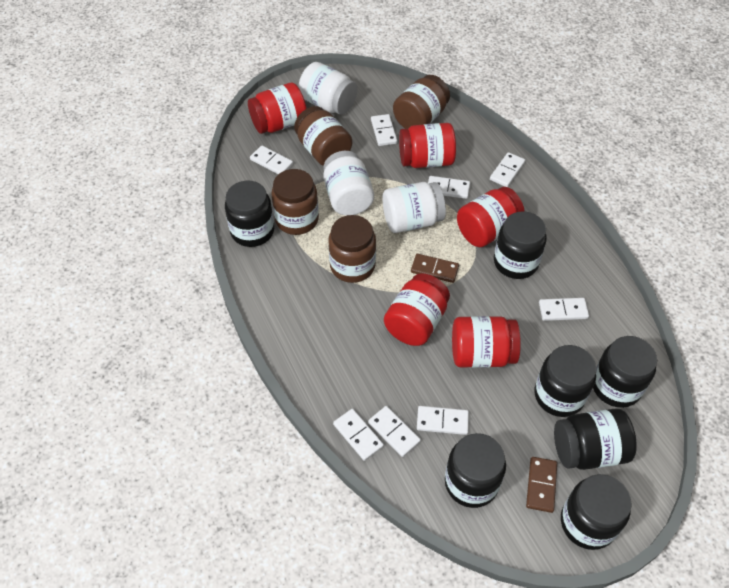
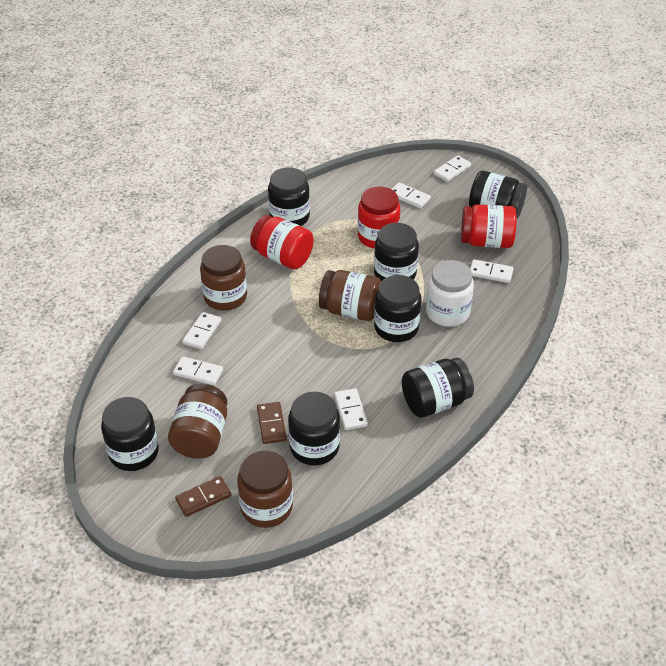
red jar: [248,83,307,134] [384,273,450,346] [399,123,456,168] [452,316,521,368] [457,187,525,247] = 5 -> [250,215,314,269] [358,187,400,249] [461,204,517,248] = 3
white domino: [250,145,293,174] [333,409,384,461] [368,406,421,457] [371,114,397,146] [417,406,469,435] [428,176,470,199] [490,152,525,187] [539,298,589,321] = 8 -> [173,356,223,385] [182,312,221,349] [334,388,368,430] [391,182,431,208] [434,155,471,182] [470,259,514,283] = 6
white jar: [298,62,358,115] [323,151,374,215] [383,182,446,233] = 3 -> [426,260,474,327] = 1

